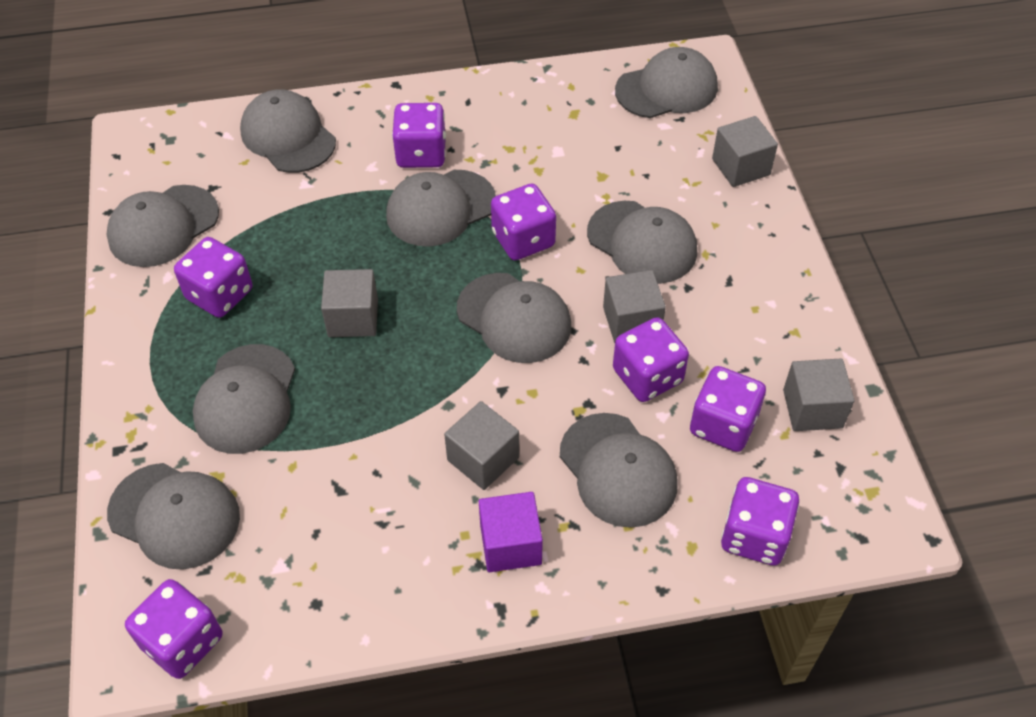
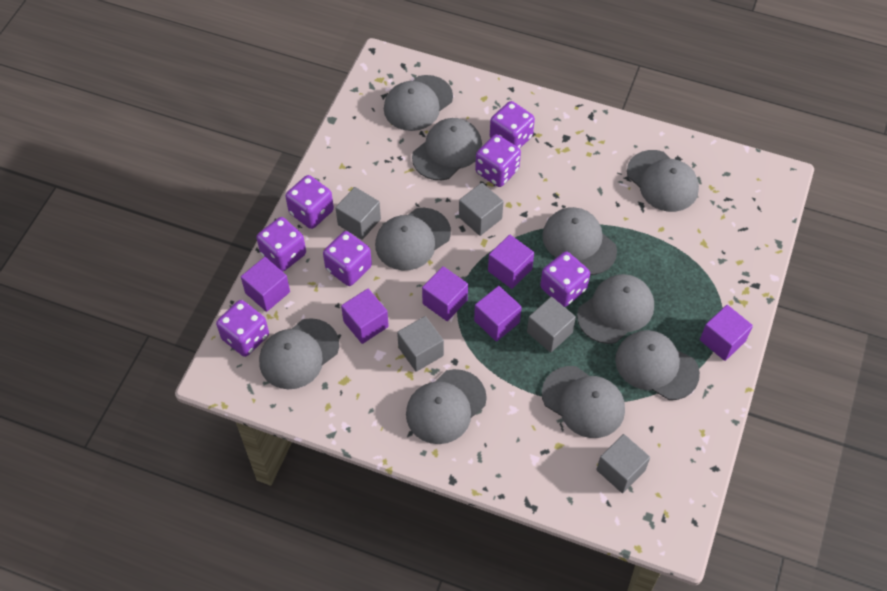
grey cap: [106,185,219,267] [107,463,240,569] [193,344,295,454] [240,89,336,173] [386,170,496,247] [457,273,571,363] [560,413,678,528] [587,201,697,284] [615,47,718,118] = 9 -> [259,318,339,390] [375,208,451,271] [384,75,453,131] [406,369,487,444] [412,118,482,180] [542,207,617,275] [542,366,625,438] [577,274,654,344] [615,330,700,400] [627,150,699,212] = 10
purple cube: [479,492,543,572] = 1 -> [241,257,290,312] [341,289,389,344] [422,266,468,321] [474,286,522,341] [488,235,534,289] [700,305,753,361] = 6

